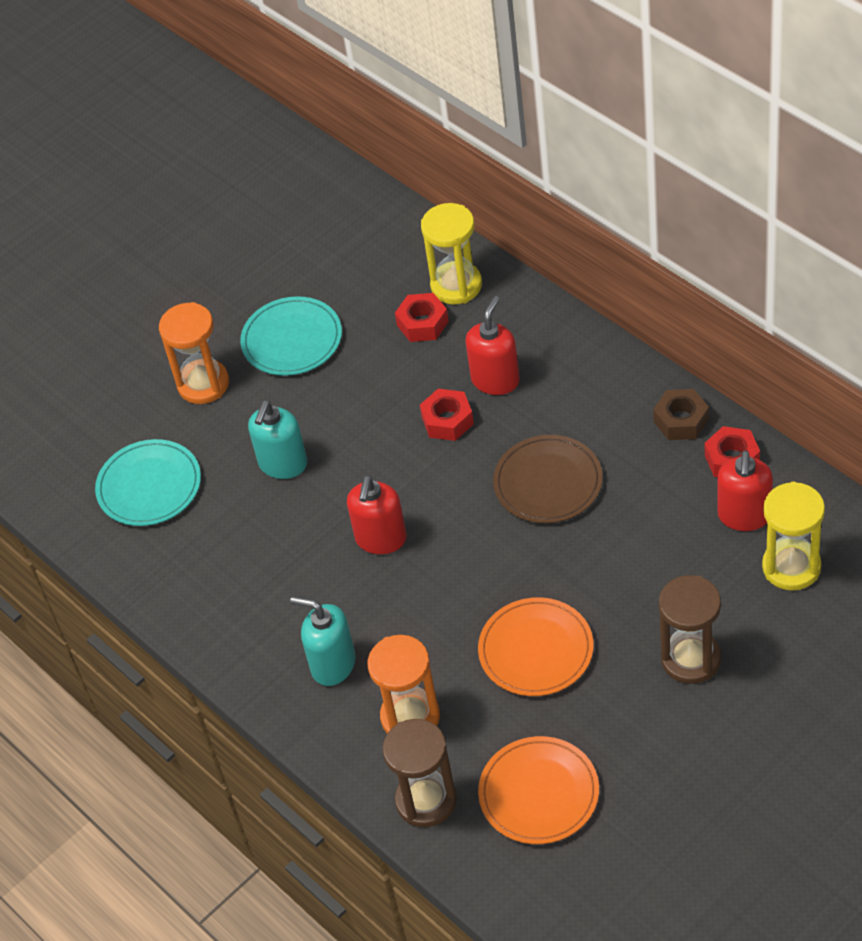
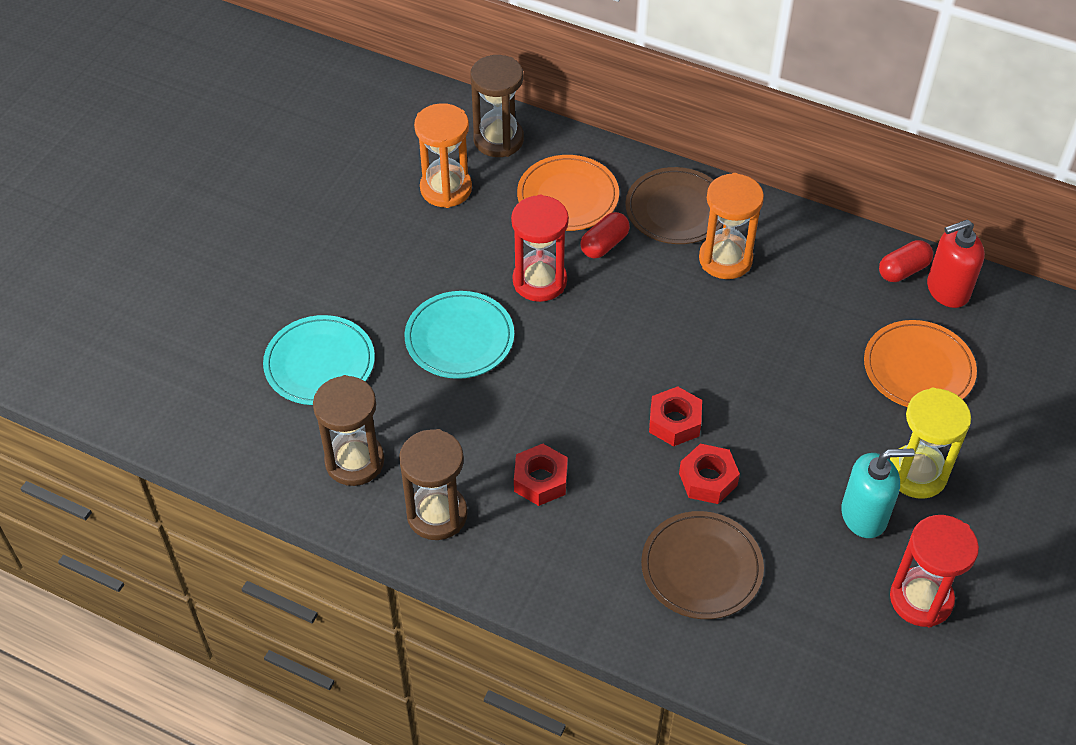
brown hourglass: [382,719,457,827] [659,575,721,684] = 2 -> [313,375,384,486] [399,429,468,540] [471,55,524,157] = 3
brown nut: [653,389,709,440] = 1 -> none = 0
brown plate: [493,435,603,523] = 1 -> [625,167,723,244] [641,511,764,619] = 2
red capsule: none = 0 -> [581,212,630,259] [879,240,933,282] = 2
red hourglass: none = 0 -> [511,195,569,302] [890,515,979,627] = 2
red soap dispenser: [347,476,407,554] [466,296,520,395] [717,450,773,531] = 3 -> [927,219,985,308] = 1
turquoise soap dispenser: [248,400,307,479] [290,597,356,686] = 2 -> [841,449,915,538] = 1
yellow hourglass: [421,203,482,304] [762,481,825,591] = 2 -> [890,388,971,499] = 1

